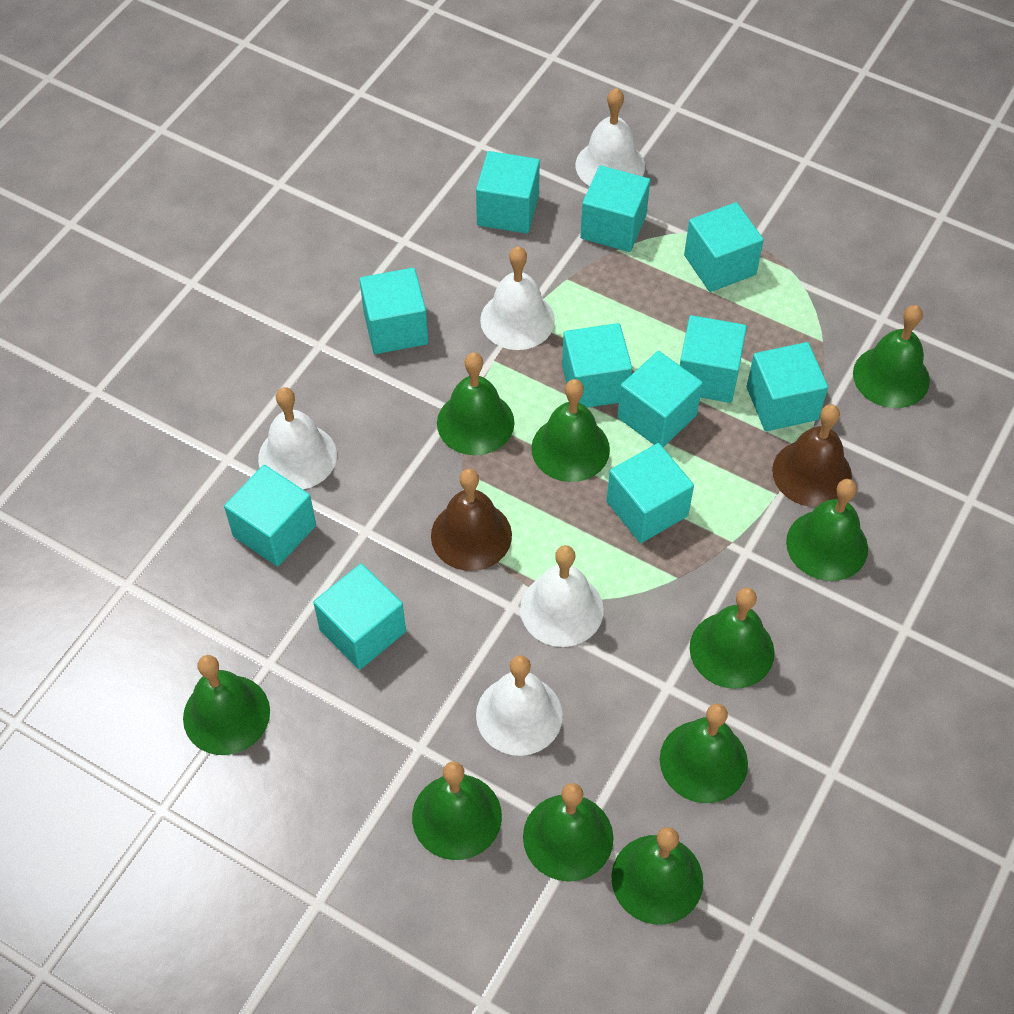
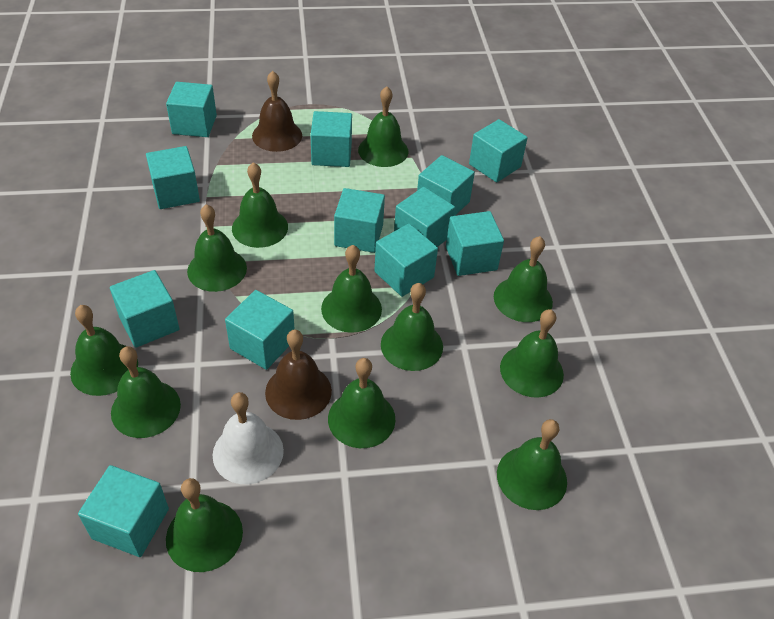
green bell: [183,655,270,755] [412,761,502,860] [437,352,515,455] [523,783,614,882] [531,379,610,482] [611,827,703,925] [660,703,748,803] [690,587,774,689] [786,479,868,581] [853,305,930,408] = 10 -> [70,305,138,396] [111,346,181,438] [166,478,243,572] [187,204,247,292] [232,162,288,248] [321,245,382,333] [328,358,395,448] [358,86,409,167] [381,283,443,371] [494,236,553,322] [497,419,567,510] [500,309,564,398] = 12
turquoise cube: [224,465,316,566] [313,564,406,670] [360,268,428,354] [476,151,540,234] [562,323,632,408] [580,165,650,252] [607,443,694,543] [617,351,703,447] [680,315,747,403] [684,202,764,292] [746,342,828,431] = 11 -> [78,465,169,557] [110,270,179,348] [146,146,200,209] [166,82,217,137] [225,290,295,370] [311,111,352,167] [334,188,385,253] [374,224,438,297] [394,187,455,247] [417,155,475,216] [446,211,504,276] [469,119,528,183] = 12
white bell: [258,387,337,489] [476,655,563,756] [480,247,555,350] [520,545,604,647] [576,88,645,186] = 5 -> [213,392,284,484] = 1

